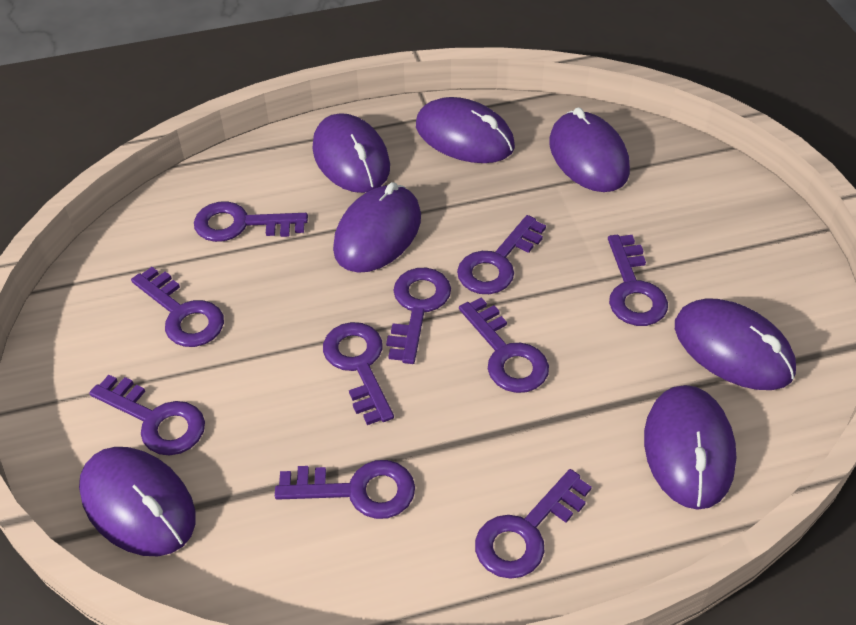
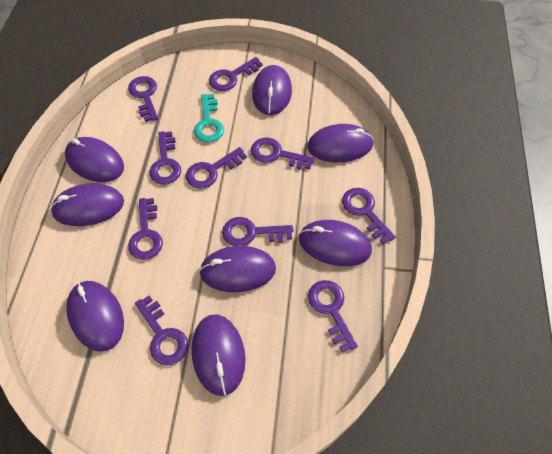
purple mouse: [79,447,196,556] [313,113,390,193] [333,182,421,273] [416,97,515,163] [549,107,630,192] [644,385,736,510] [675,298,796,390] = 7 -> [50,183,124,226] [65,137,124,182] [66,281,124,352] [192,315,245,396] [199,246,276,292] [252,65,292,115] [299,220,372,266] [307,124,374,163] = 8
turquoise key: none = 0 -> [194,94,224,143] = 1

